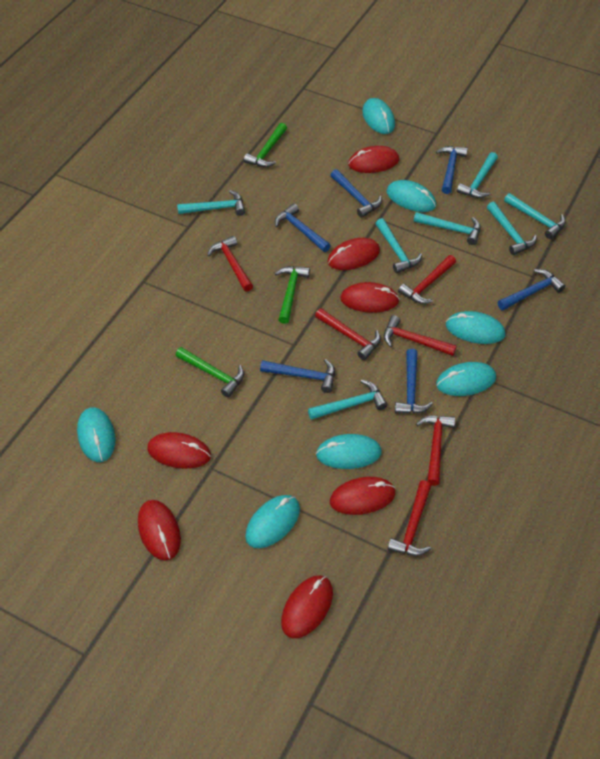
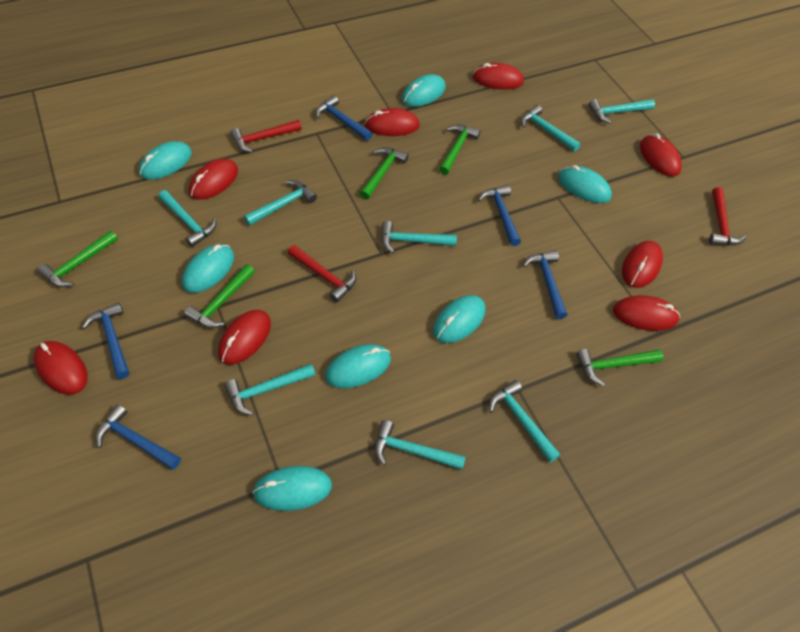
blue hammer: [260,359,335,393] [275,204,331,252] [331,169,382,218] [395,349,433,414] [436,146,468,194] [498,269,566,310] = 6 -> [82,302,130,379] [95,404,181,470] [315,95,373,141] [478,185,521,246] [523,251,567,319] = 5
green hammer: [176,347,244,398] [244,123,287,167] [275,266,310,324] = 3 -> [37,230,118,287] [184,264,255,328] [360,147,409,200] [439,125,481,175] [576,349,663,386] = 5
red hammer: [207,236,253,291] [315,308,381,360] [384,315,457,356] [388,480,431,556] [398,255,456,304] [416,415,455,486] = 6 -> [230,120,302,153] [288,245,356,303] [709,187,746,245] = 3
red mouse: [138,500,181,560] [147,432,211,469] [281,575,333,638] [327,238,380,270] [330,477,396,515] [340,282,400,313] [348,146,399,173] = 7 -> [33,341,88,395] [189,159,238,200] [218,310,271,365] [365,108,420,136] [473,63,524,90] [613,295,680,331] [622,241,663,288] [640,133,682,177] = 8
turquoise hammer: [177,190,245,216] [308,380,387,420] [375,218,422,273] [414,212,481,245] [457,152,498,198] [487,202,537,255] [504,193,566,239] = 7 -> [158,190,216,247] [225,364,316,416] [244,180,317,226] [375,420,466,470] [381,221,457,253] [489,380,560,462] [521,105,581,151] [589,99,655,124] = 8

